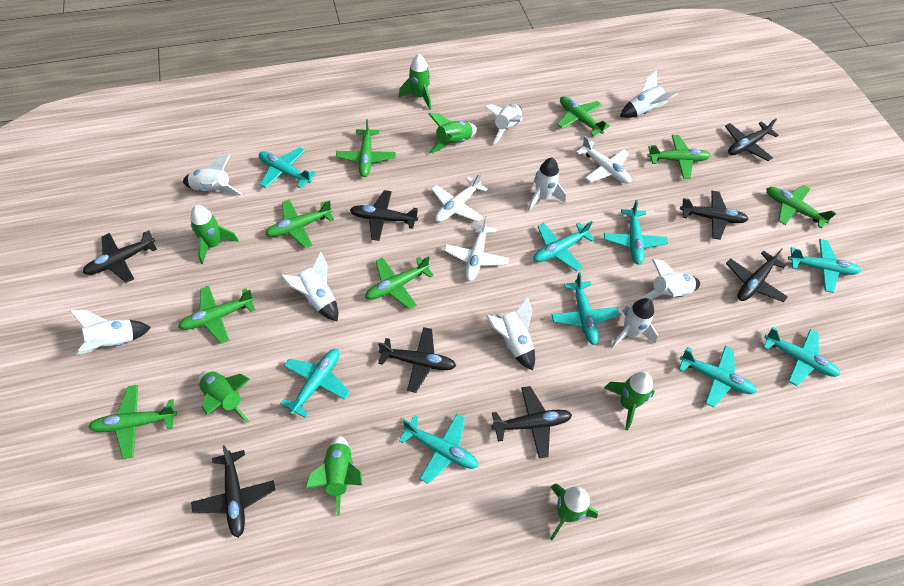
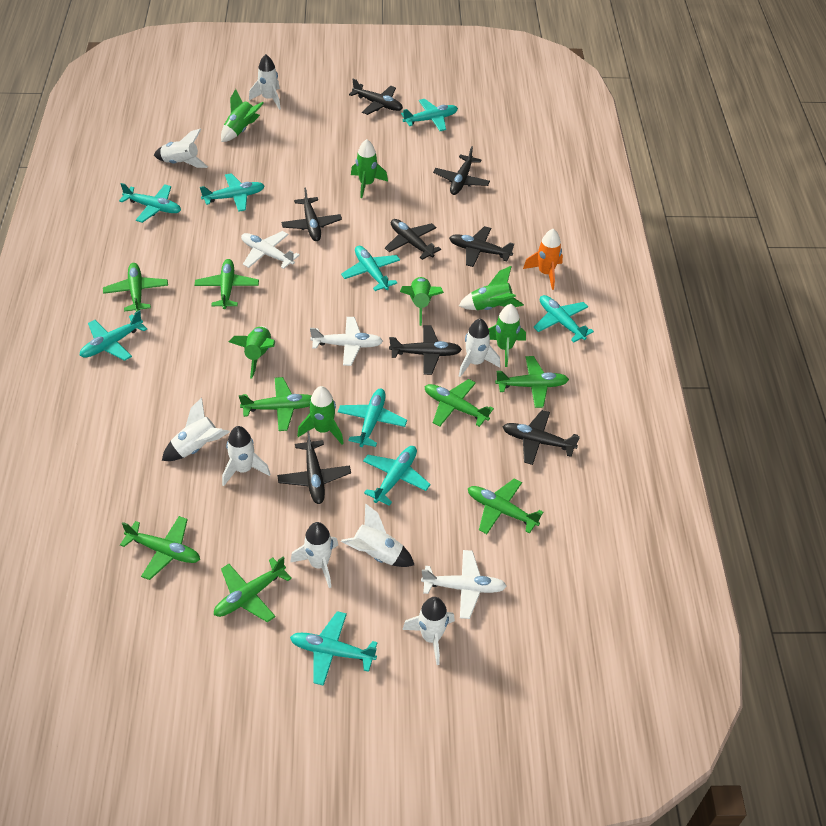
orange rocket: none = 0 -> [523,229,563,290] = 1
white rocket: [70,310,151,355] [183,154,242,195] [281,252,338,321] [485,104,523,144] [486,297,535,371] [528,158,566,211] [611,298,658,348] [620,70,678,118] [639,259,700,300] = 9 -> [154,129,208,168] [162,397,230,461] [222,426,270,486] [249,54,281,110] [290,522,338,588] [341,503,414,567] [402,597,455,665] [459,318,500,377] = 8

